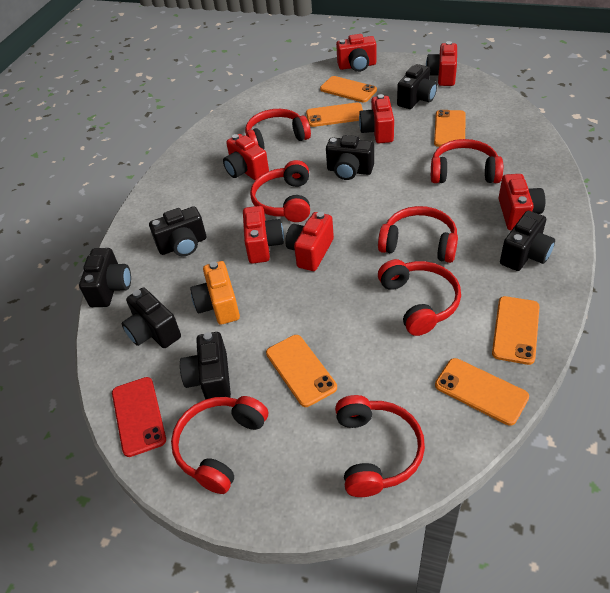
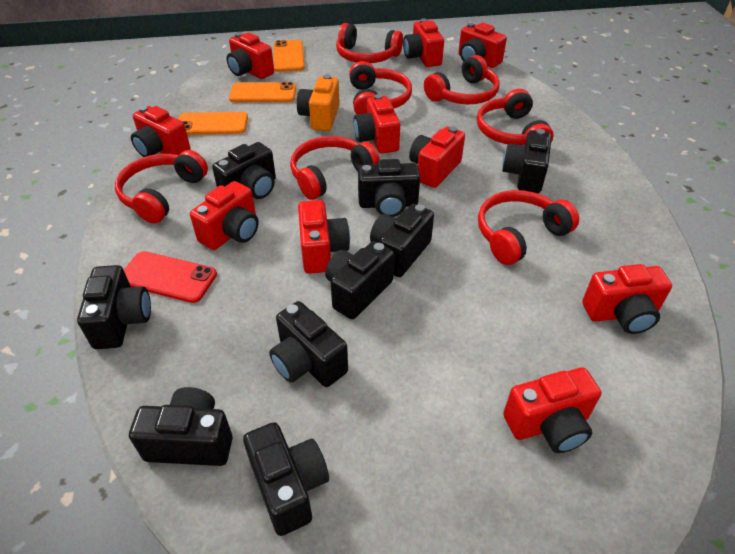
black camera: [79,248,131,307] [122,288,181,348] [149,206,206,256] [180,332,231,399] [326,135,374,180] [397,64,437,109] [500,211,555,271] = 7 -> [77,265,151,349] [129,387,233,466] [212,142,276,199] [243,422,329,536] [269,301,348,387] [325,241,394,319] [358,159,420,217] [370,204,434,277] [502,129,552,193] = 9
orange phone: [266,335,337,407] [306,102,363,127] [320,76,377,102] [434,110,466,147] [435,358,529,425] [492,296,540,365] = 6 -> [178,112,248,135] [229,82,296,102] [273,40,305,72] = 3
red camera: [223,134,269,180] [243,206,284,264] [285,212,334,271] [336,34,376,72] [359,94,394,143] [426,41,457,86] [498,174,545,230] = 7 -> [131,106,191,157] [190,181,259,250] [227,32,274,79] [298,200,350,274] [354,94,400,154] [403,18,444,67] [409,126,465,188] [458,22,507,68] [503,368,601,453] [582,264,672,334] = 10

